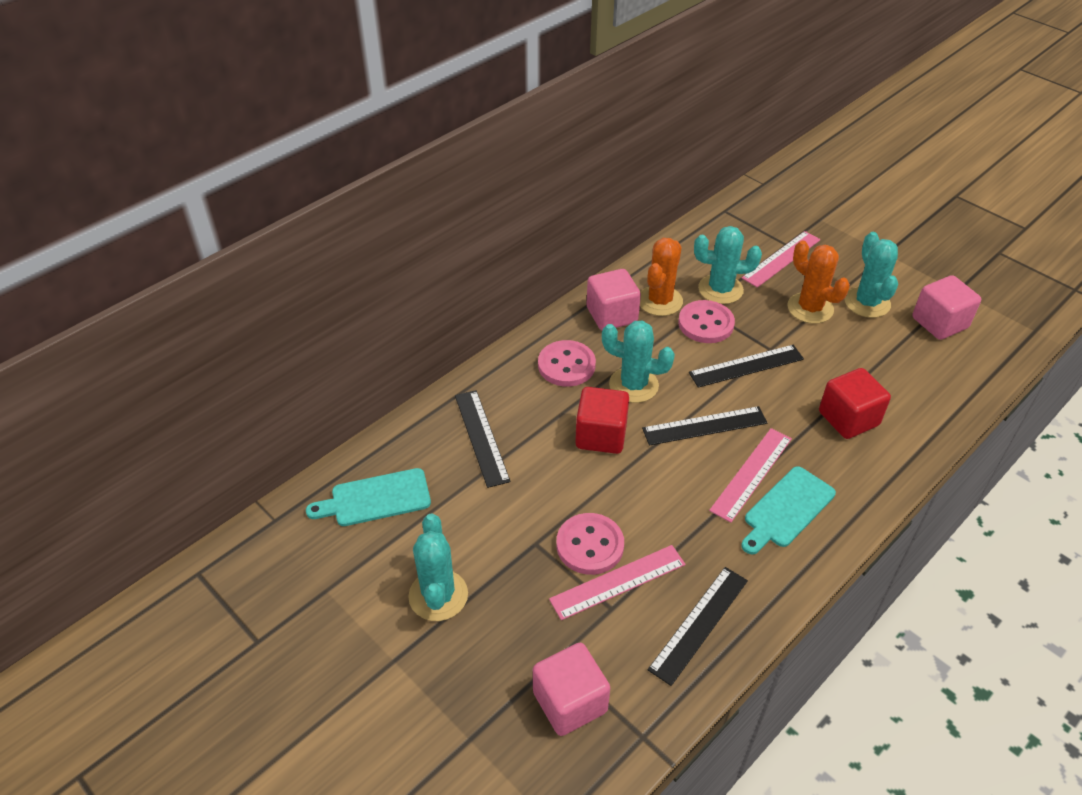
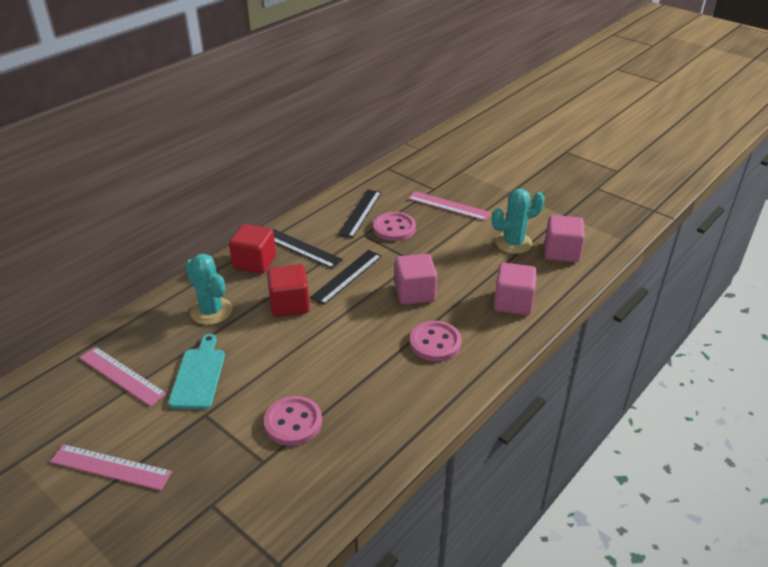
black ruler: [455,390,511,488] [642,406,768,446] [648,567,748,686] [689,345,804,388] = 4 -> [272,229,343,269] [310,250,382,305] [338,189,382,238] = 3
orange cactus: [640,238,683,316] [787,240,850,323] = 2 -> none = 0
turquoise cactus: [408,514,468,621] [602,321,675,403] [694,226,762,304] [844,232,898,318] = 4 -> [185,253,232,325] [492,189,545,254] = 2
turquoise cutting board: [306,468,431,526] [741,466,836,555] = 2 -> [168,334,225,409] = 1

